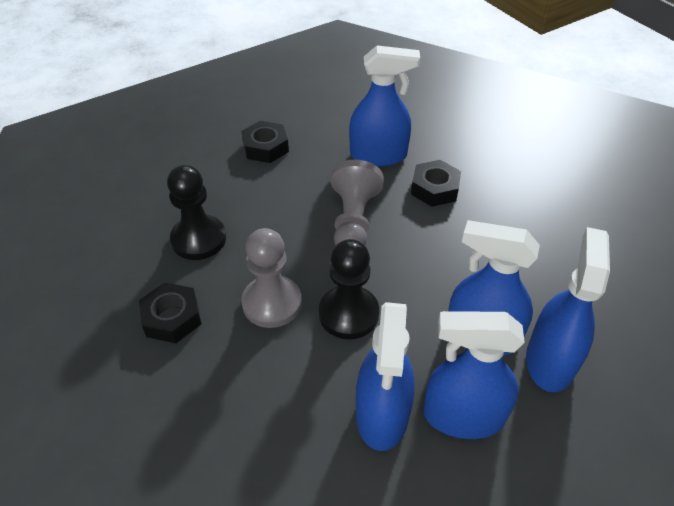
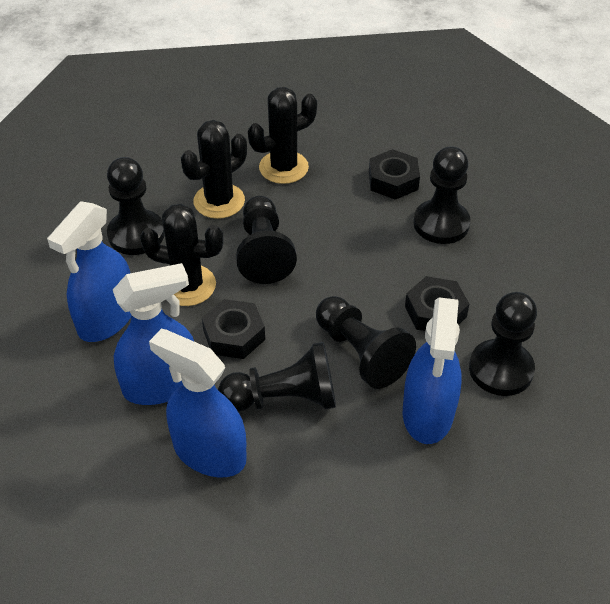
black cactus: none = 0 -> [140,204,224,306] [181,120,247,219] [248,87,317,184] = 3
black pawn: [167,165,226,260] [319,239,379,339] = 2 -> [107,157,165,255] [218,342,336,412] [236,196,297,284] [316,296,416,389] [413,146,471,244] [469,292,537,396] = 6
blue spray bottle: [349,45,420,167] [356,302,415,451] [423,311,525,439] [448,220,540,356] [526,227,610,392] = 5 -> [47,201,131,342] [113,263,194,405] [149,329,247,477] [403,297,462,444] = 4
grey pawn: [241,228,302,328] [331,160,384,246] = 2 -> none = 0

